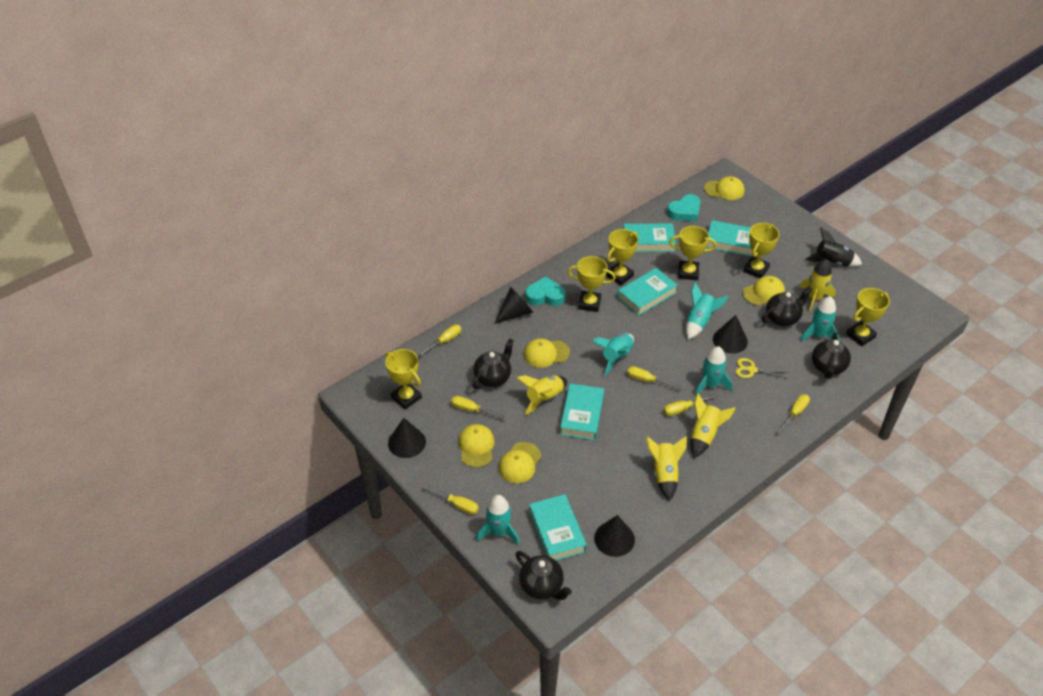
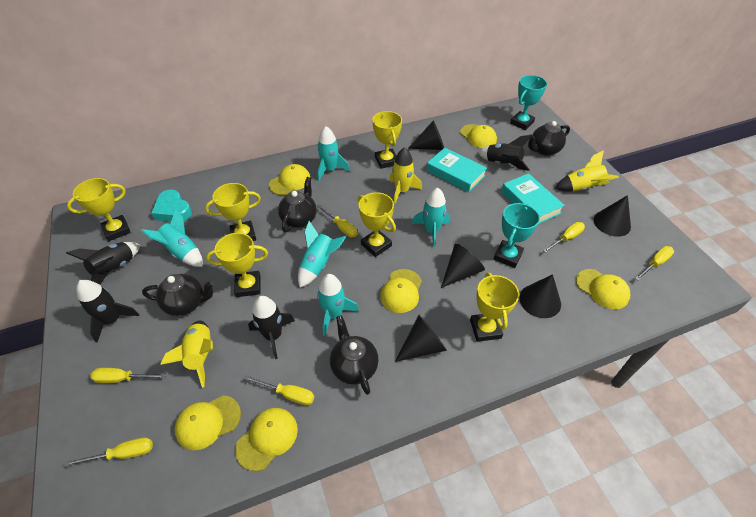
black cone: [388,418,426,458] [494,287,533,324] [594,515,635,557] [713,315,748,354] = 4 -> [395,315,447,362] [408,120,444,150] [441,243,485,288] [519,274,561,318] [594,195,631,237] = 5
black rocket: [806,228,862,267] = 1 -> [66,242,140,285] [76,280,139,342] [248,296,295,359] [478,135,531,171] = 4
turquoise book: [529,494,587,561] [560,383,604,440] [617,268,678,316] [623,223,676,252] [706,220,753,257] = 5 -> [426,148,487,192] [501,173,565,223] = 2
turquoise heart: [525,276,565,306] [667,194,701,222] = 2 -> [151,190,192,222] = 1
turquoise trophy: none = 0 -> [494,203,540,268] [510,75,547,130] = 2
yellow cap: [458,424,495,468] [498,442,541,483] [524,338,570,368] [704,176,745,200] [743,276,785,306] = 5 -> [175,396,241,450] [235,408,298,471] [269,164,311,195] [380,269,422,313] [460,124,497,148] [576,269,630,310] = 6
yellow rocket: [517,375,567,415] [646,436,687,501] [691,393,735,458] [800,259,836,312] = 4 -> [161,321,213,388] [389,147,422,204] [555,150,619,191] = 3
yellow scissors: [736,358,788,379] = 1 -> none = 0

